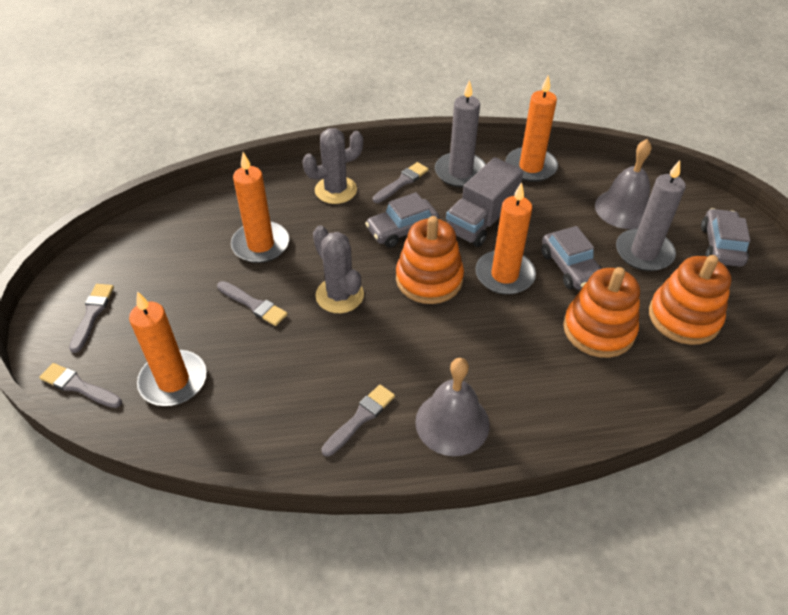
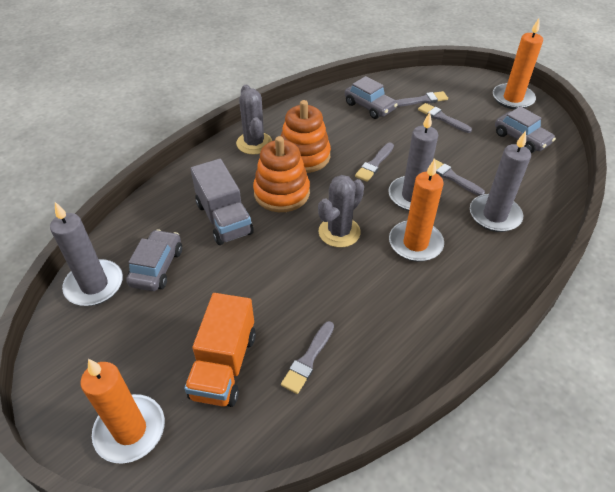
grey bell: [415,358,490,456] [595,139,652,229] = 2 -> none = 0
grey candle: [435,80,486,187] [616,160,686,271] = 2 -> [50,202,123,306] [388,112,438,211] [470,131,531,232] = 3
orange candle: [129,291,207,406] [231,152,289,263] [475,182,536,295] [506,75,558,182] = 4 -> [80,359,165,464] [389,159,444,262] [493,19,543,109] = 3
orange stacking toy: [396,216,464,304] [563,267,640,358] [649,255,731,345] = 3 -> [253,136,310,212] [281,100,331,173] = 2
orange truck: none = 0 -> [184,293,256,407] = 1

